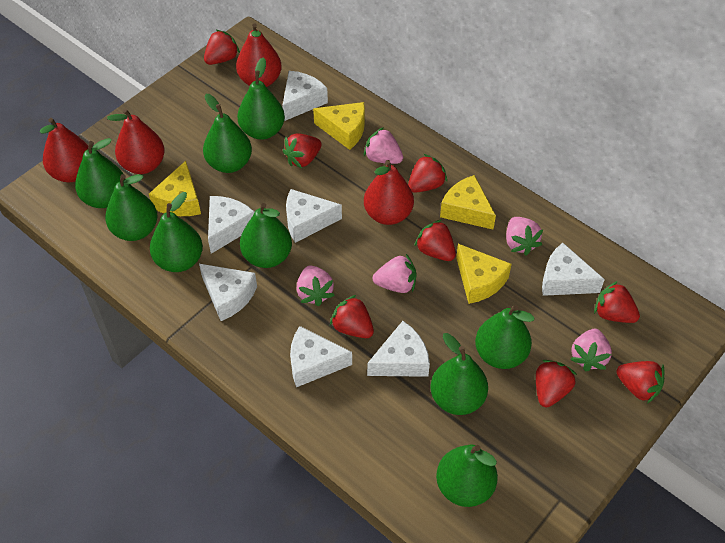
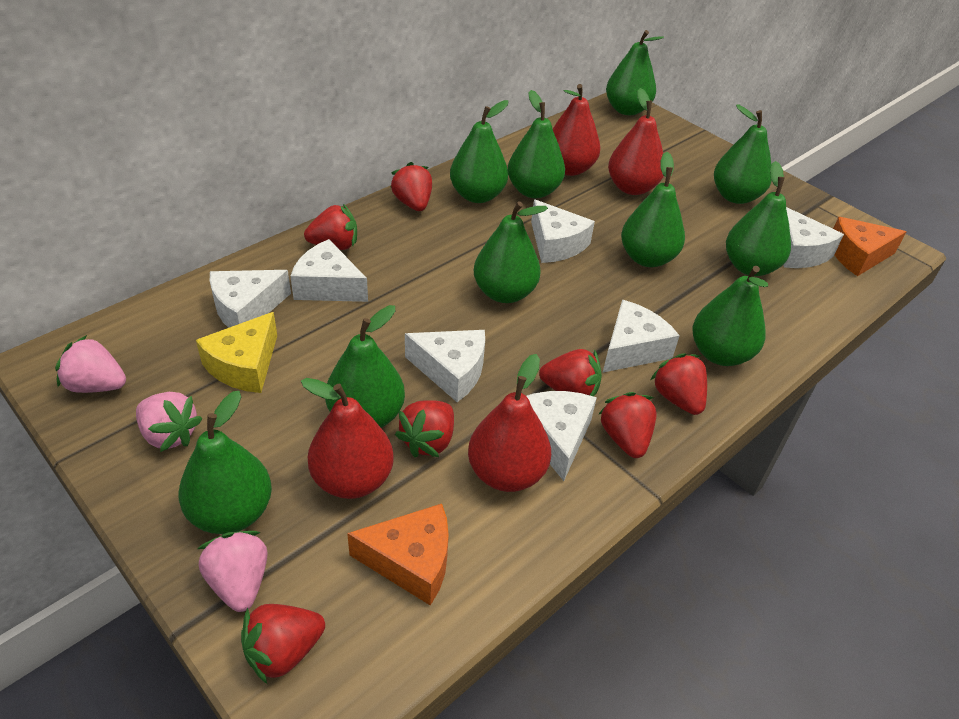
green pear: [75,138,125,208] [105,174,158,241] [150,192,203,272] [203,94,252,173] [237,57,285,140] [240,203,292,268] [431,333,488,415] [436,445,498,507] [475,305,534,369] = 9 -> [179,391,272,534] [325,305,405,428] [450,100,508,203] [474,201,548,303] [508,90,565,198] [606,30,664,115] [621,152,685,267] [693,266,768,366] [714,104,772,204] [726,161,791,276] = 10
orange cheese: none = 0 -> [347,504,449,605] [833,217,907,276] = 2
pink strawberry: [296,265,334,306] [364,127,403,164] [373,254,416,293] [506,217,543,255] [570,329,612,372] = 5 -> [55,335,126,393] [136,392,202,452] [198,531,268,612] = 3
red strawberry: [204,30,240,65] [283,133,322,168] [330,295,374,338] [408,154,447,193] [414,220,456,261] [536,360,577,407] [594,281,640,323] [616,361,664,404] = 8 -> [241,604,325,684] [304,204,357,250] [390,162,432,211] [395,400,454,458] [539,349,602,397] [598,392,656,458] [651,353,707,415] = 7
yellow cheese: [149,161,201,216] [313,102,365,150] [440,175,496,229] [456,244,512,304] = 4 -> [196,312,277,393] = 1

